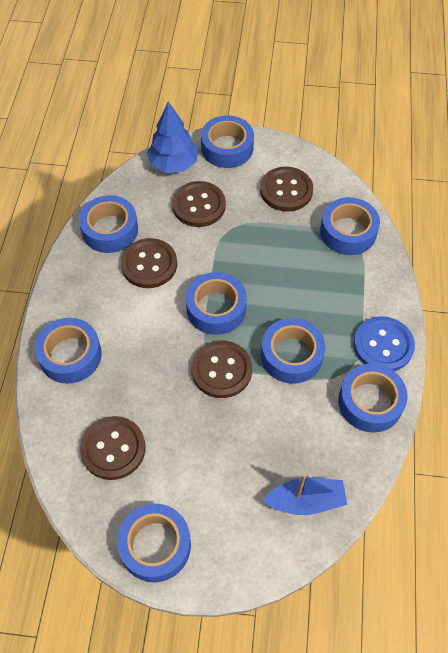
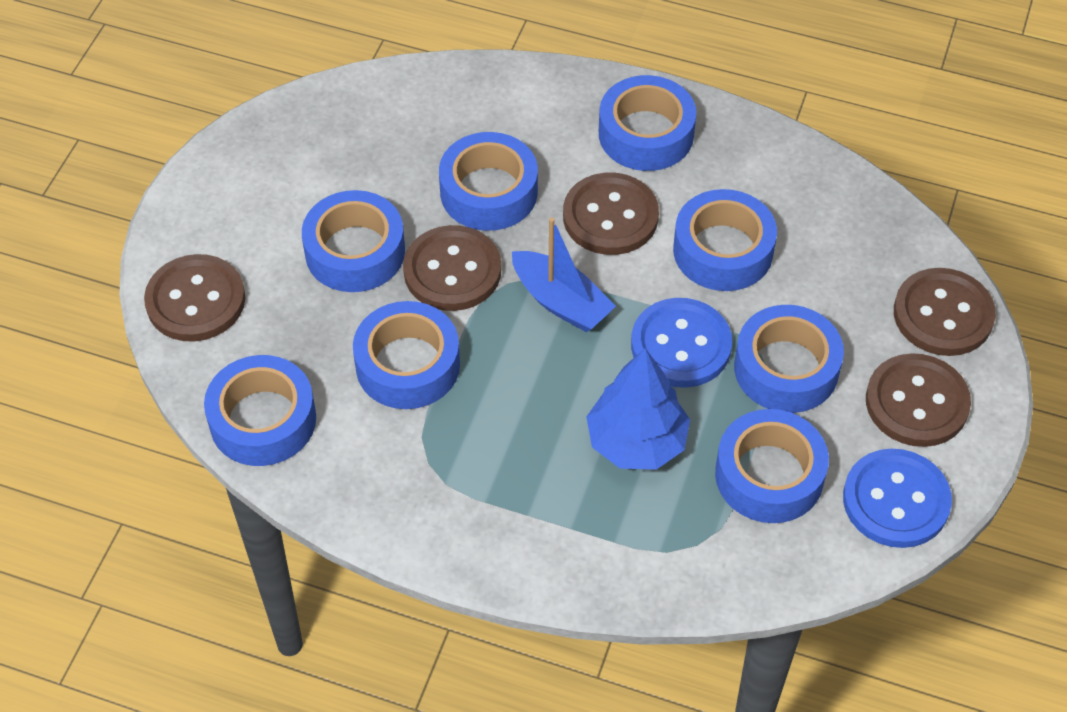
blue button: [354,316,415,371] = 1 -> [631,298,732,388] [843,449,952,548] = 2

